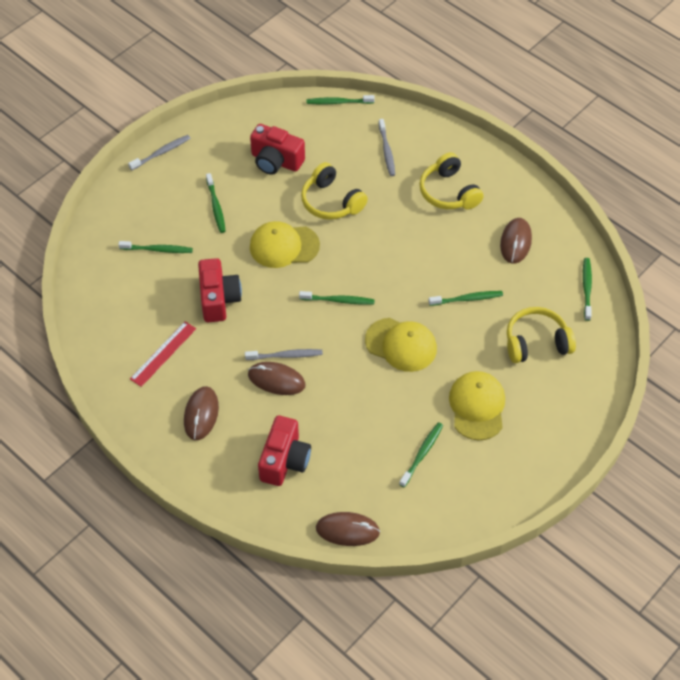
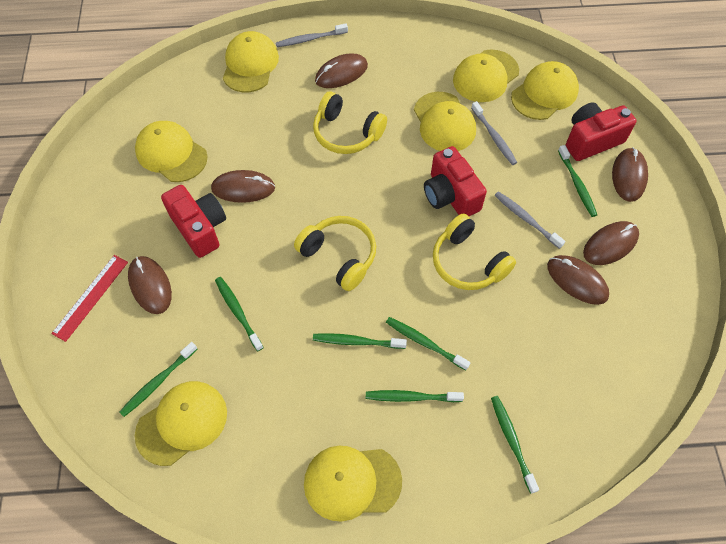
brown mouse: [184,386,219,440] [248,362,306,395] [316,512,380,546] [500,218,532,264] = 4 -> [128,256,172,314] [211,170,275,203] [315,53,368,88] [547,255,609,305] [583,221,639,265] [612,147,648,202] = 6
yellow cap: [250,221,320,268] [365,318,437,372] [449,371,505,440] = 3 -> [135,121,208,182] [135,381,227,466] [223,31,279,92] [304,446,402,522] [414,92,476,151] [453,50,519,102] [511,61,579,120] = 7

